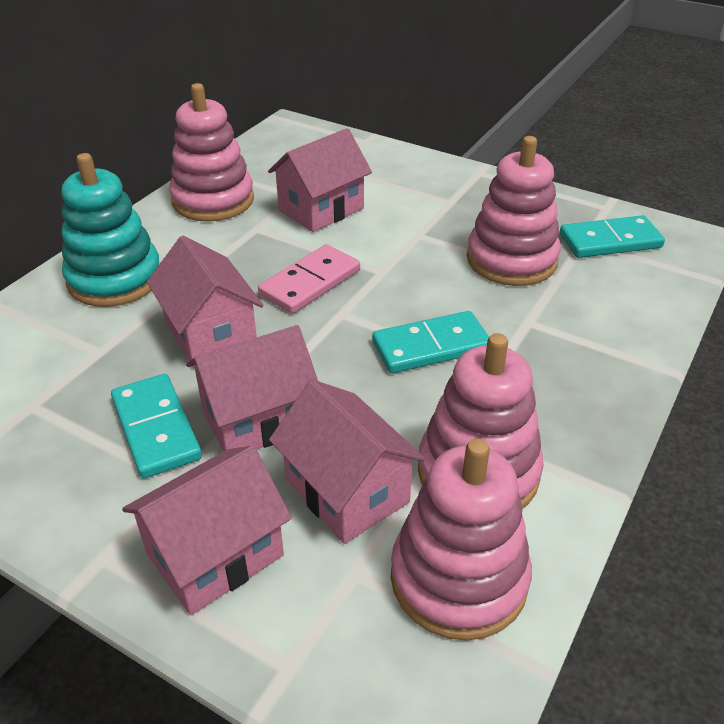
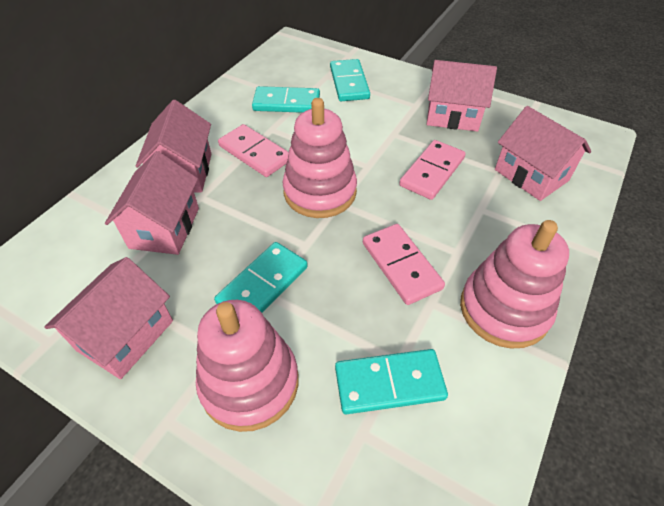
pink domino: [258,244,360,314] = 1 -> [218,124,289,177] [363,224,445,305] [399,140,466,200] = 3
pink stacking toy: [169,83,254,222] [391,438,532,641] [418,333,544,509] [467,136,561,286] = 4 -> [196,300,298,432] [283,98,357,218] [460,220,569,349] = 3
turquoise domino: [111,374,202,479] [372,311,489,373] [560,215,665,258] = 3 -> [214,242,308,313] [252,86,320,113] [330,59,370,101] [335,349,448,414] = 4
turquoise stacking toy: [62,153,160,307] = 1 -> none = 0

